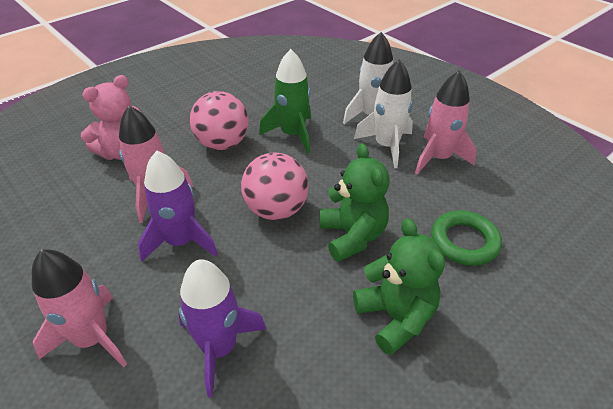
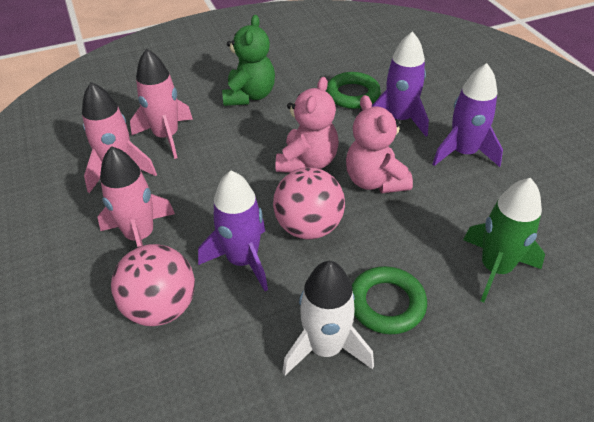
green ring: [431,210,502,266] = 1 -> [326,72,381,109] [352,266,427,334] = 2
green teddy bear: [320,143,389,262] [353,218,445,355] = 2 -> [222,15,275,106] = 1
pink teddy bear: [81,75,139,160] = 1 -> [276,77,339,173] [346,95,413,193] = 2
purple rocket: [138,151,218,262] [178,259,266,398] = 2 -> [198,171,268,291] [372,31,429,137] [432,63,503,167] = 3
white rocket: [343,32,393,124] [354,60,413,168] = 2 -> [282,261,374,376] = 1

